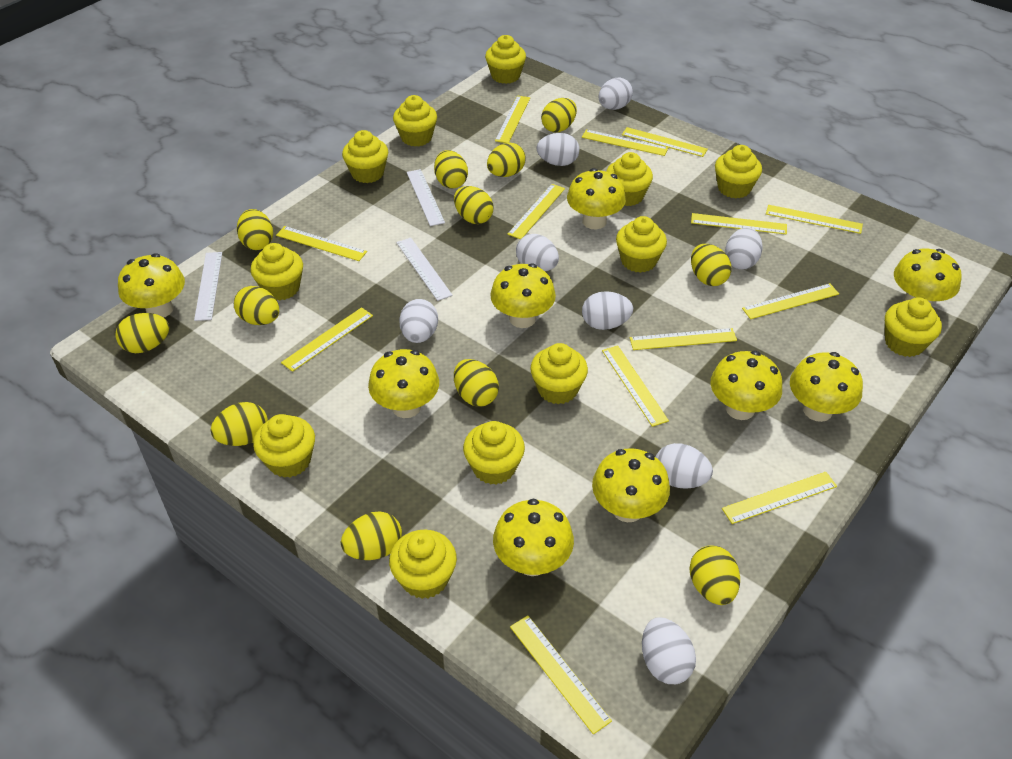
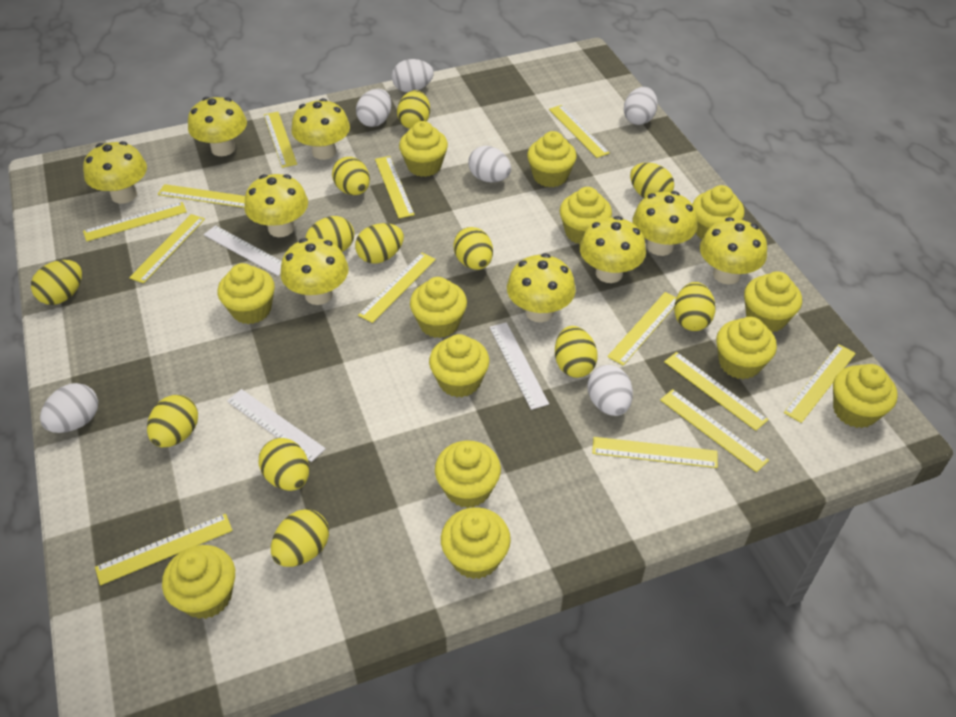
white egg: [399,299,438,343] [516,234,559,271] [536,133,579,166] [582,291,633,330] [598,78,633,110] [642,617,696,684] [656,443,713,489] [725,227,763,269] = 8 -> [40,383,98,433] [356,89,392,127] [392,59,434,92] [468,146,511,182] [587,365,633,416] [624,87,658,125] = 6
yellow cupcake: [251,243,303,300] [253,414,315,478] [342,130,388,183] [389,530,457,599] [393,95,437,147] [463,421,525,485] [485,35,526,84] [530,343,588,404] [606,152,653,206] [616,216,667,273] [715,145,762,199] [885,297,942,357] = 12 -> [162,545,235,619] [218,263,275,324] [399,121,448,177] [410,277,467,338] [429,334,489,397] [435,441,501,508] [441,507,511,579] [527,131,577,187] [560,187,612,244] [692,185,745,239] [716,317,777,379] [744,271,802,332] [833,364,898,428] = 13

